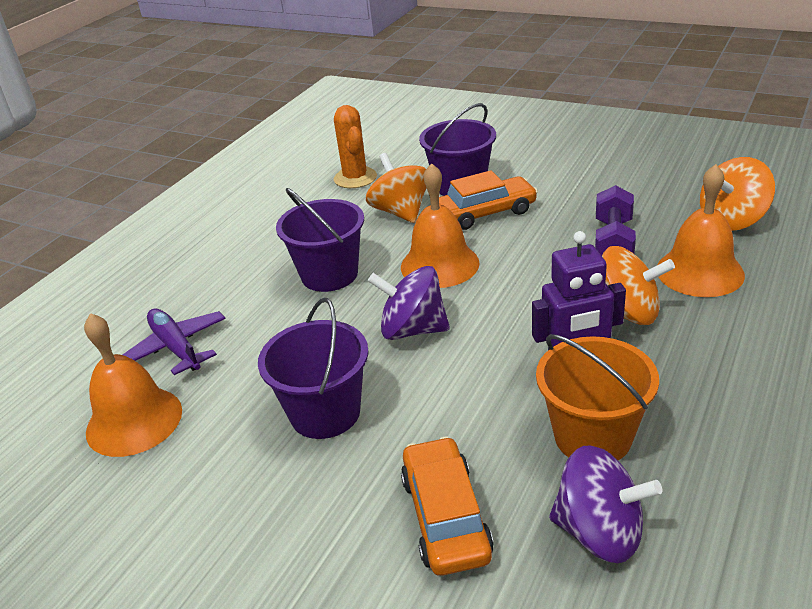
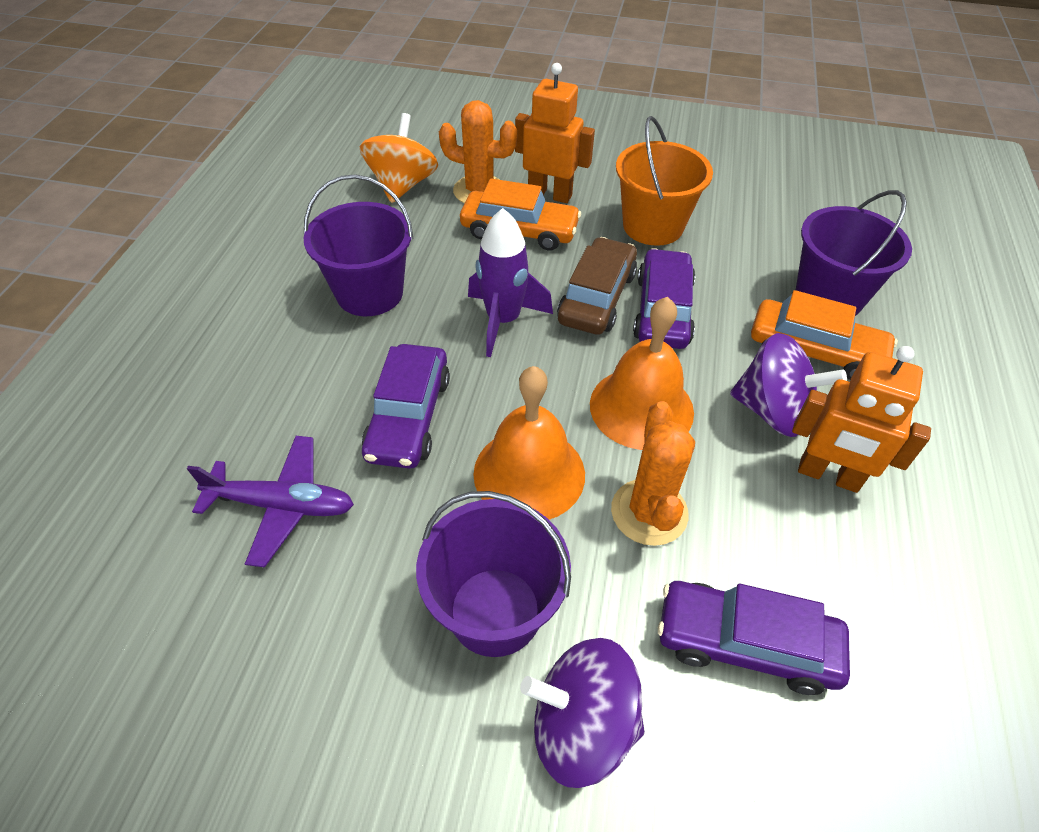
brown car: none = 0 -> [557,237,637,335] = 1
orange bell: [84,313,182,457] [401,163,480,288] [657,164,745,297] = 3 -> [473,366,585,520] [590,297,694,450] = 2
orange cactus: [334,105,377,188] = 1 -> [439,100,518,203] [611,401,695,546] = 2
orange robot: none = 0 -> [515,63,595,203] [792,346,931,493] = 2
orange spinning top: [366,153,426,223] [602,246,675,325] [700,157,775,231] = 3 -> [360,113,438,203] = 1
purple car: none = 0 -> [362,344,450,469] [633,248,696,349] [658,581,850,695] = 3
purple dumbbell: [595,185,636,256] = 1 -> none = 0
purple robot: [532,231,626,350] = 1 -> none = 0
purple rocket: none = 0 -> [468,208,553,357] = 1

